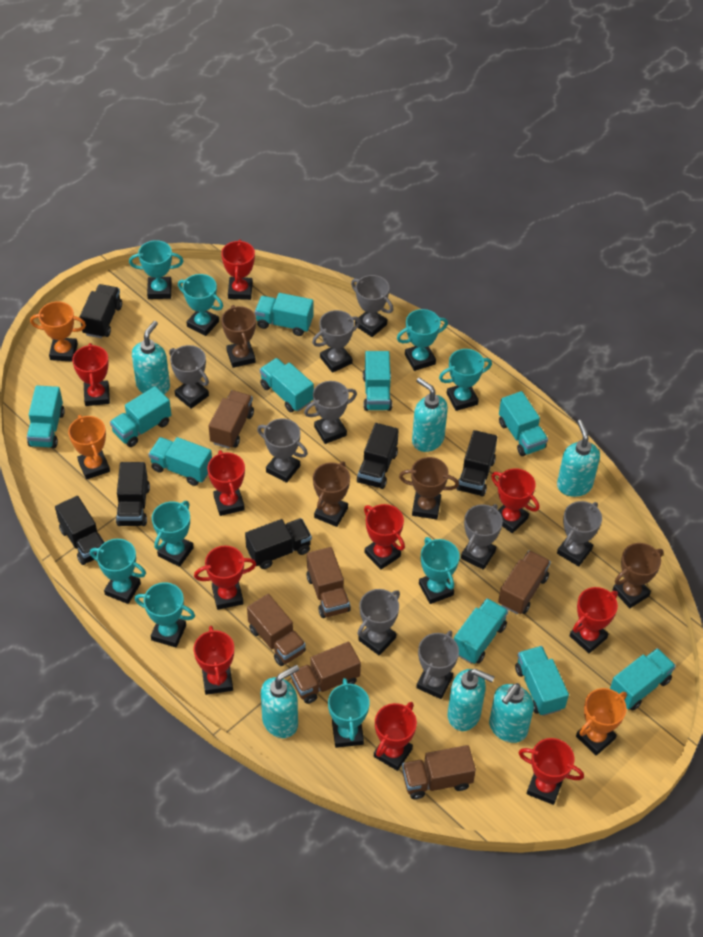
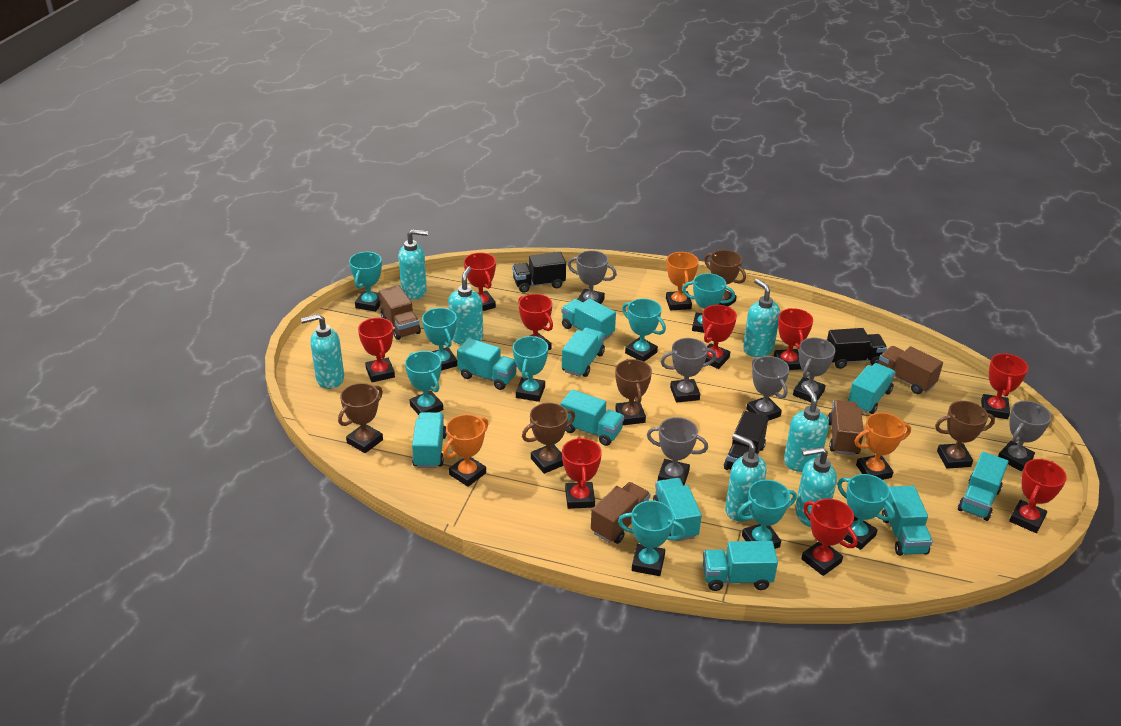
black truck: [55,496,105,565] [80,284,122,338] [116,462,150,526] [245,518,312,569] [357,423,399,489] [457,430,497,497] = 6 -> [512,252,566,293] [724,411,768,470] [827,328,887,369] = 3
brown trophy: [221,305,256,368] [313,462,350,527] [399,457,459,519] [613,543,663,608] = 4 -> [338,383,383,453] [522,403,575,474] [615,359,652,425] [704,250,746,307] [935,401,995,469] = 5
brown truck: [209,390,254,449] [247,594,306,666] [291,642,361,704] [307,547,351,618] [402,745,476,800] [498,550,551,614] = 6 -> [379,285,421,340] [591,482,650,544] [828,400,864,455] [879,346,943,394] = 4
grey trophy: [169,345,209,409] [257,418,308,483] [304,381,357,444] [312,310,361,373] [351,275,393,337] [357,589,400,655] [416,631,459,699] [461,504,503,570] [557,501,602,566] = 9 -> [568,250,617,304] [647,417,708,486] [661,338,716,402] [746,356,789,421] [793,338,835,402] [998,401,1052,471] = 6
red trophy: [72,343,110,406] [194,546,256,610] [194,626,234,695] [207,450,245,516] [221,239,255,300] [364,504,405,570] [374,702,417,771] [491,468,540,533] [518,738,584,805] [570,587,618,653] = 10 -> [358,318,395,382] [464,253,496,311] [518,294,553,351] [562,437,602,509] [702,305,737,369] [774,308,813,370] [801,498,858,576] [981,353,1028,419] [1009,459,1067,533] = 9
turquoise soap dispenser: [132,321,170,394] [261,665,299,738] [412,377,448,452] [448,669,494,731] [489,683,534,743] [557,420,600,497] = 6 -> [301,314,344,389] [398,229,428,300] [448,267,483,345] [725,434,767,522] [743,279,780,357] [784,385,829,472] [795,447,837,527] = 7

